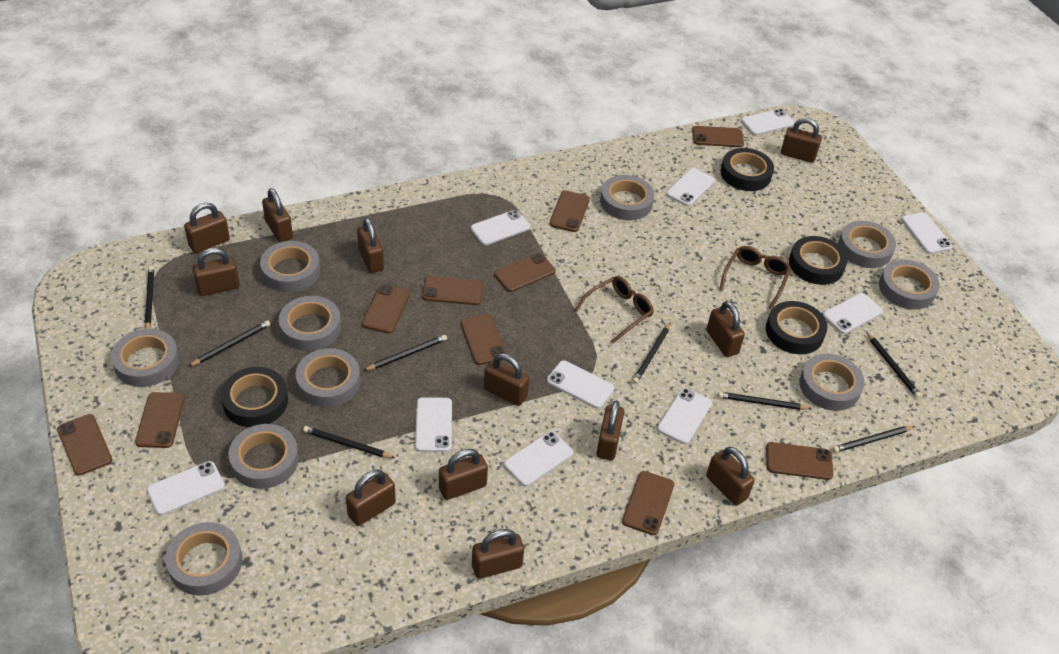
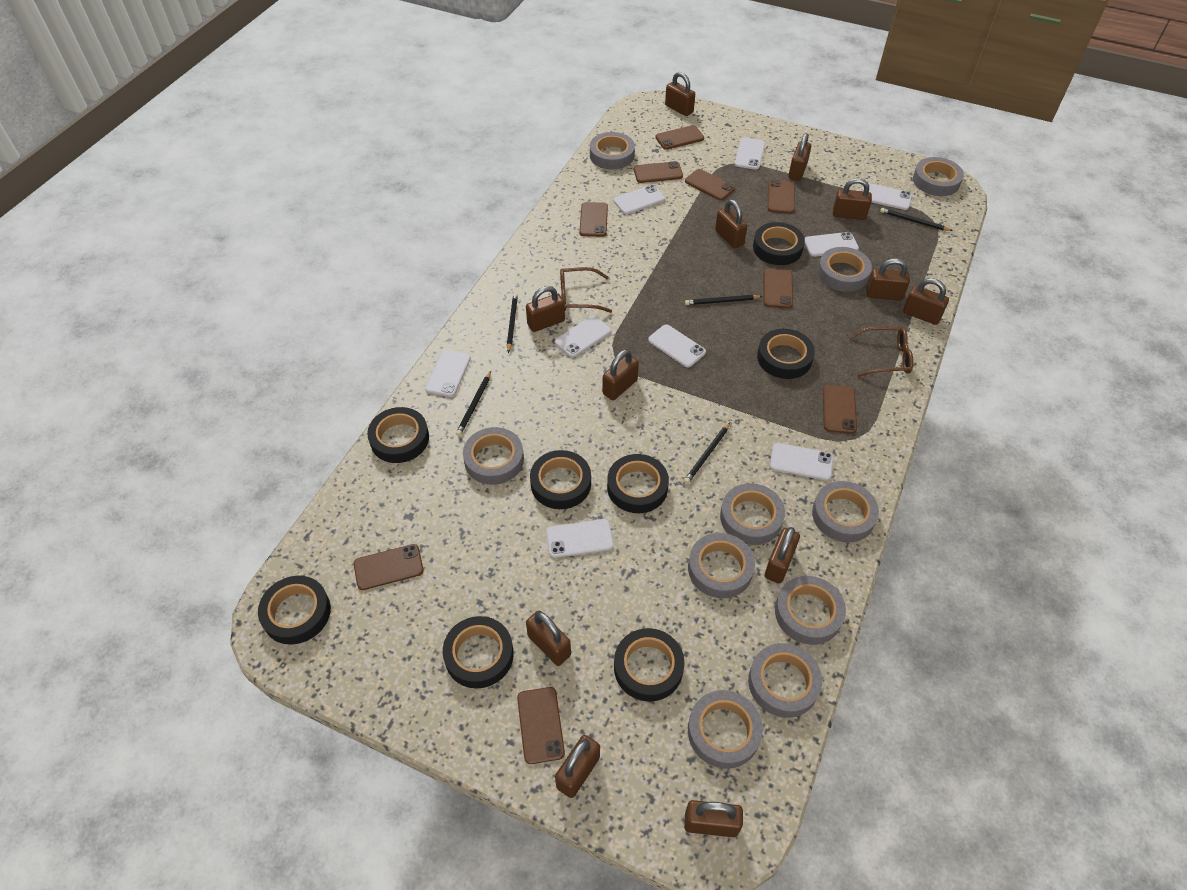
black pencil: [145,266,154,329] [188,320,271,367] [303,426,395,458] [363,335,447,371] [632,323,671,384] [718,392,812,410] [833,426,915,453] [866,332,921,398] = 8 -> [456,371,491,436] [507,293,518,353] [684,422,730,484] [685,295,763,305] [880,208,953,231] = 5
black tape: [221,367,288,427] [720,148,774,191] [766,301,827,354] [789,236,848,285] = 4 -> [258,576,331,645] [367,407,429,463] [443,616,514,689] [530,450,591,509] [607,454,669,513] [614,628,684,702] [753,222,805,265] [757,329,815,379] = 8
brown phone: [57,414,112,476] [135,392,185,448] [362,284,410,333] [422,276,483,305] [460,314,507,365] [494,253,556,292] [550,191,590,232] [622,471,674,535] [692,126,744,147] [766,442,833,480] = 10 -> [354,544,424,590] [517,687,565,764] [579,202,608,237] [634,161,683,183] [655,125,704,150] [685,169,735,201] [764,268,793,308] [768,179,795,214] [823,385,857,434] = 9
white phone: [147,461,225,515] [415,397,452,452] [470,210,530,245] [504,431,573,486] [547,360,614,409] [657,388,712,444] [666,168,715,206] [741,109,795,135] [823,293,883,334] [901,212,952,254] = 10 -> [425,350,471,397] [546,519,614,558] [555,315,611,358] [614,185,665,214] [648,324,706,367] [734,138,765,170] [770,443,833,481] [805,232,859,257] [863,183,912,210] = 9

